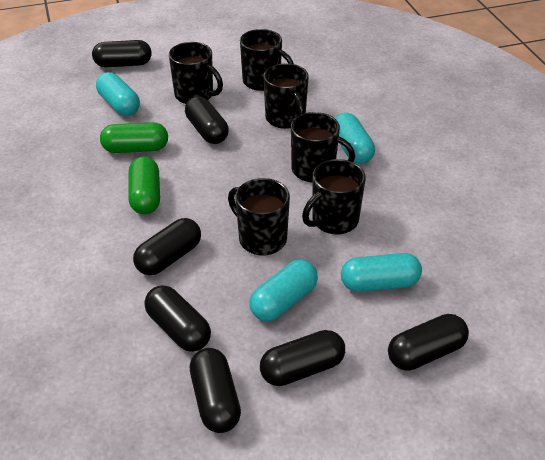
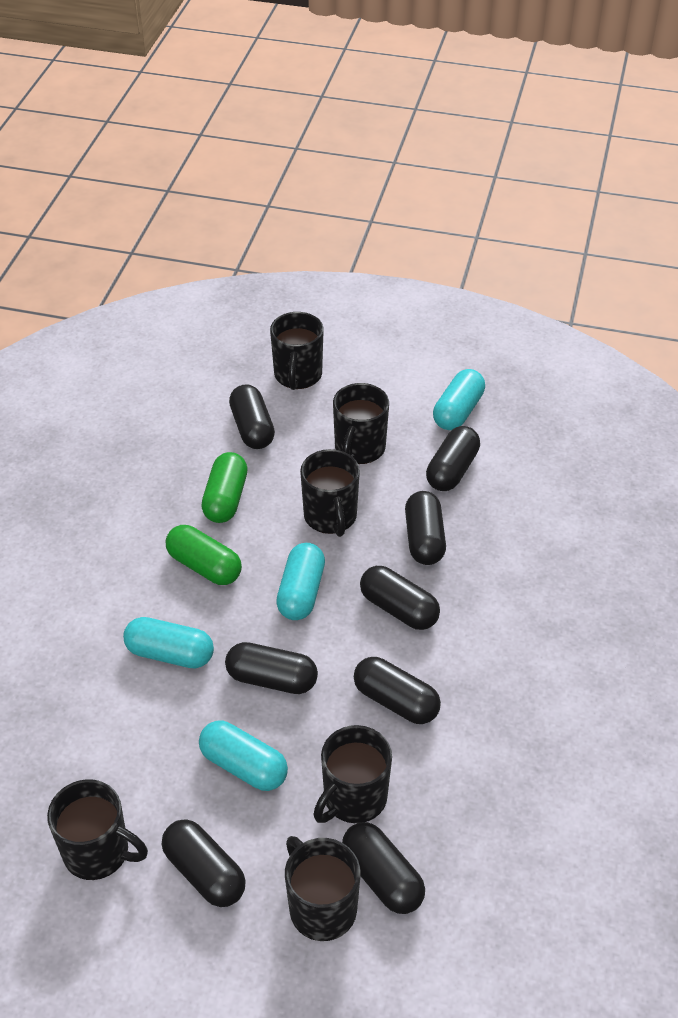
black capsule: [92,40,152,67] [133,218,201,275] [144,285,211,352] [185,96,229,144] [190,348,241,433] [260,330,345,386] [388,314,469,371] = 7 -> [162,819,246,907] [225,642,318,694] [229,384,275,449] [342,822,425,914] [354,657,441,724] [360,566,440,630] [405,491,446,565] [426,426,480,491] = 8

